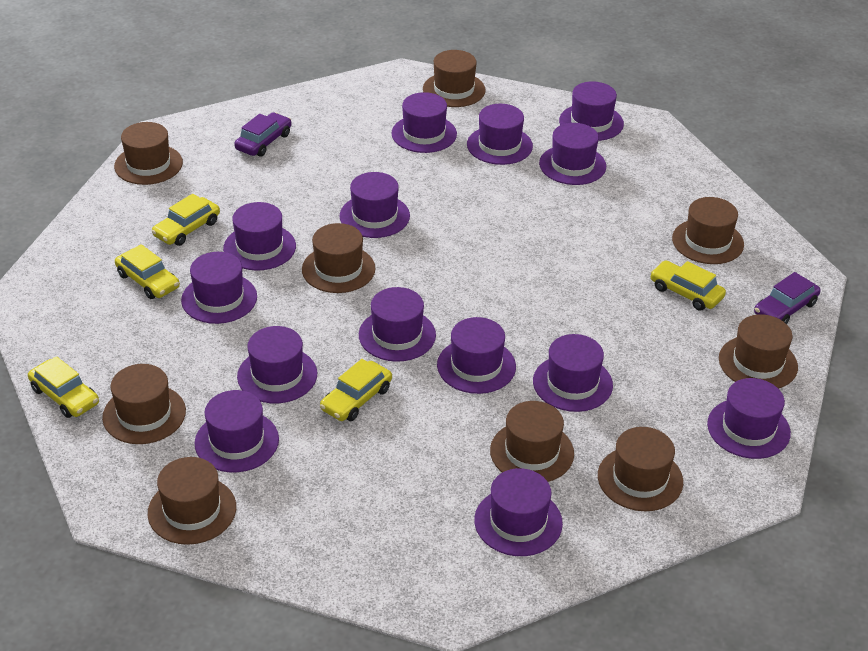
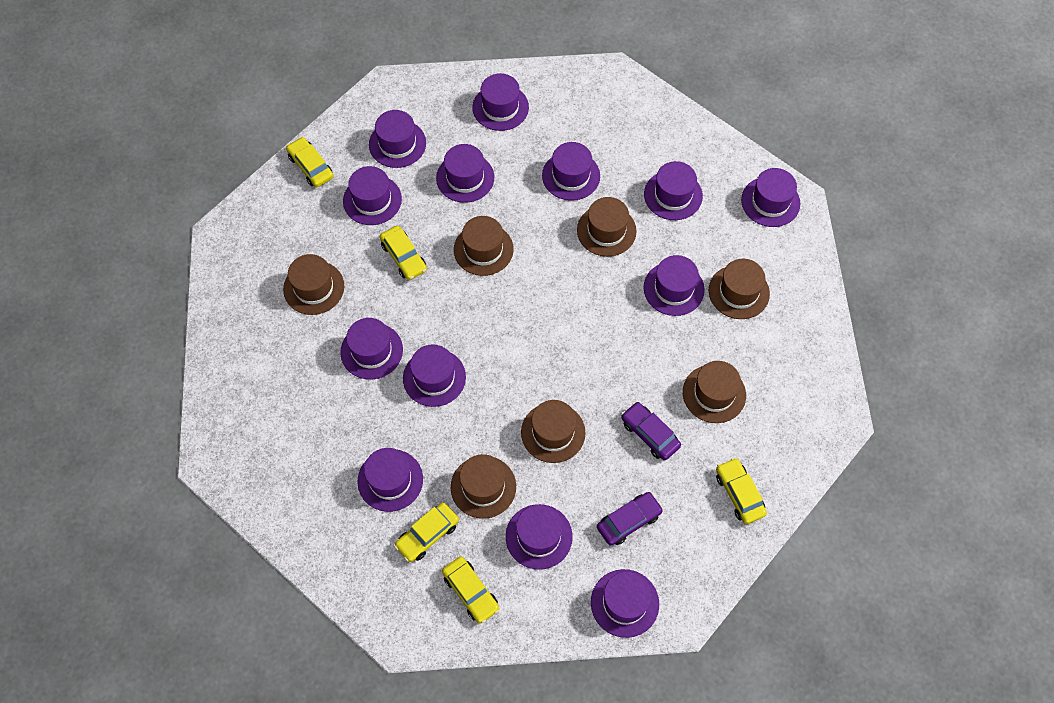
brown hat: [102,364,186,444] [114,122,183,185] [148,457,236,545] [302,223,376,293] [423,50,486,107] [490,401,574,482] [598,427,683,511] [672,197,744,264] [719,314,798,389] = 9 -> [283,254,344,315] [451,454,516,519] [454,216,514,276] [521,400,586,463] [577,197,637,257] [683,361,746,423] [709,259,770,319] = 7
purple hat: [181,252,257,324] [194,390,279,472] [223,202,296,271] [237,326,317,403] [340,172,410,238] [359,287,436,362] [392,92,457,153] [437,317,516,394] [467,104,533,165] [474,468,563,556] [533,334,613,412] [539,123,606,185] [559,81,624,141] [707,378,791,459] = 14 -> [340,318,403,380] [343,166,402,225] [357,448,423,512] [369,110,426,168] [403,345,466,407] [436,144,494,203] [472,73,529,131] [506,504,573,570] [542,142,600,201] [591,569,659,638] [643,255,705,316] [644,161,703,220] [741,168,800,227] = 13

